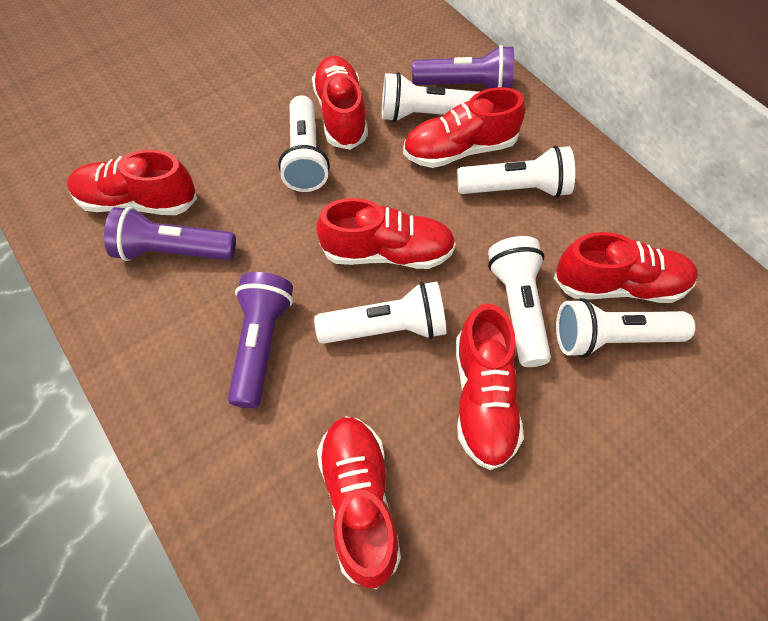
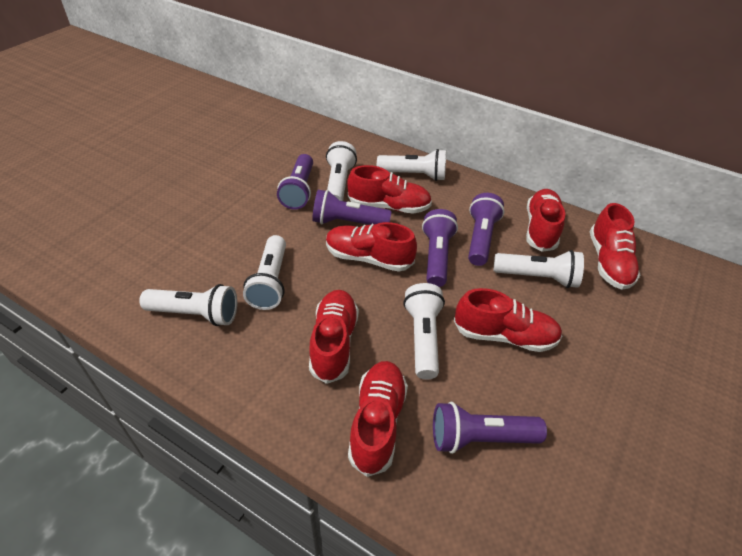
purple flashlight: [104,207,236,261] [228,272,293,408] [412,45,514,88] = 3 -> [277,154,313,210] [312,190,391,225] [422,209,458,287] [433,402,547,454] [468,193,504,266] = 5

